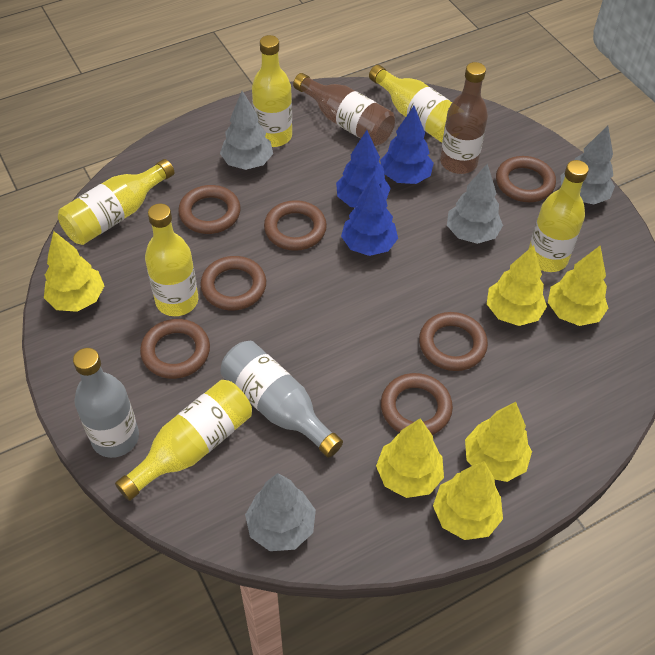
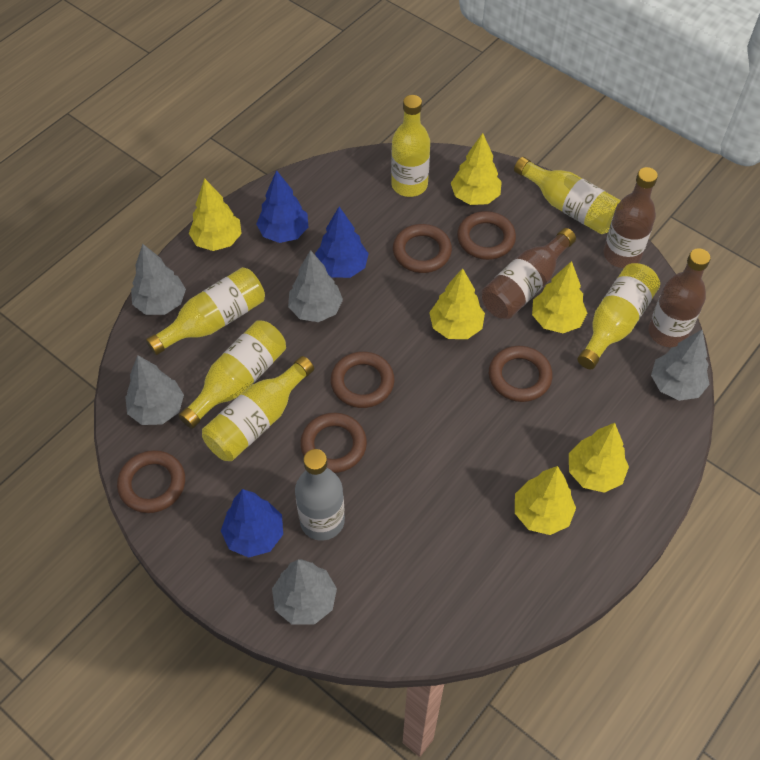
brown bottle: [293,73,395,146] [440,62,488,174] = 2 -> [481,228,576,319] [603,167,658,268] [648,248,711,348] = 3
brown ring: [140,319,210,379] [178,185,241,234] [200,256,266,310] [264,200,327,251] [381,373,453,435] [419,312,488,371] [496,156,556,202] = 7 -> [117,450,185,513] [300,413,367,473] [331,351,395,408] [393,224,452,273] [457,211,516,260] [489,346,553,402] = 6
grey bottle: [73,348,139,458] [221,341,343,458] = 2 -> [295,449,345,541] = 1
grey tree: [220,91,273,170] [245,473,316,551] [447,164,503,244] [561,126,615,204] = 4 -> [125,355,184,425] [131,244,186,315] [272,559,337,625] [288,250,343,322] [651,330,709,401] = 5

